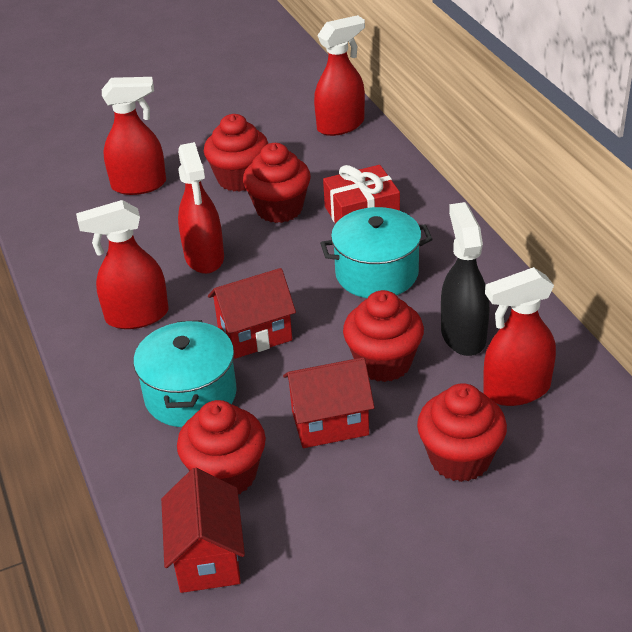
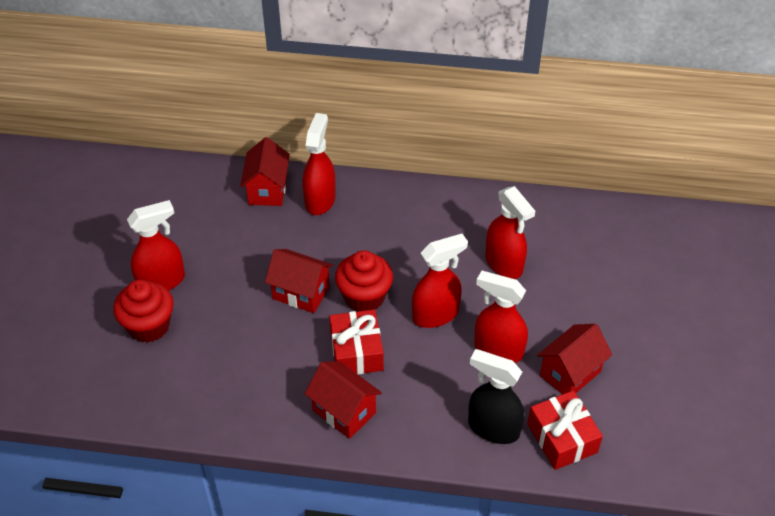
red cupcake: [177,400,266,494] [204,114,268,192] [243,143,311,223] [343,290,424,382] [417,383,507,482] = 5 -> [113,279,174,343] [335,250,393,312] = 2
red gift: [323,165,400,224] = 1 -> [329,310,384,375] [527,391,603,470] = 2
red house: [161,468,245,593] [208,268,296,359] [283,357,375,448] = 3 -> [240,137,290,206] [265,249,333,313] [305,361,382,439] [537,324,612,394] = 4
turquoise pot: [133,320,237,427] [320,207,433,298] = 2 -> none = 0

